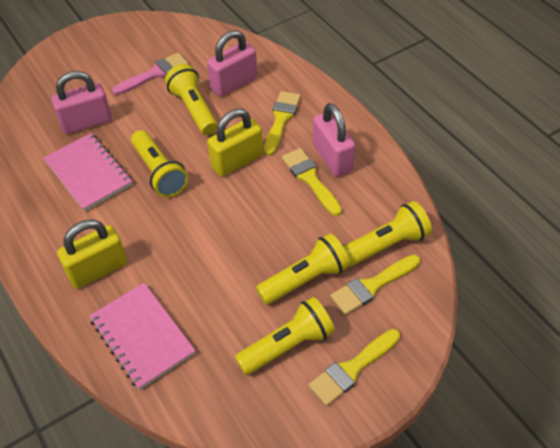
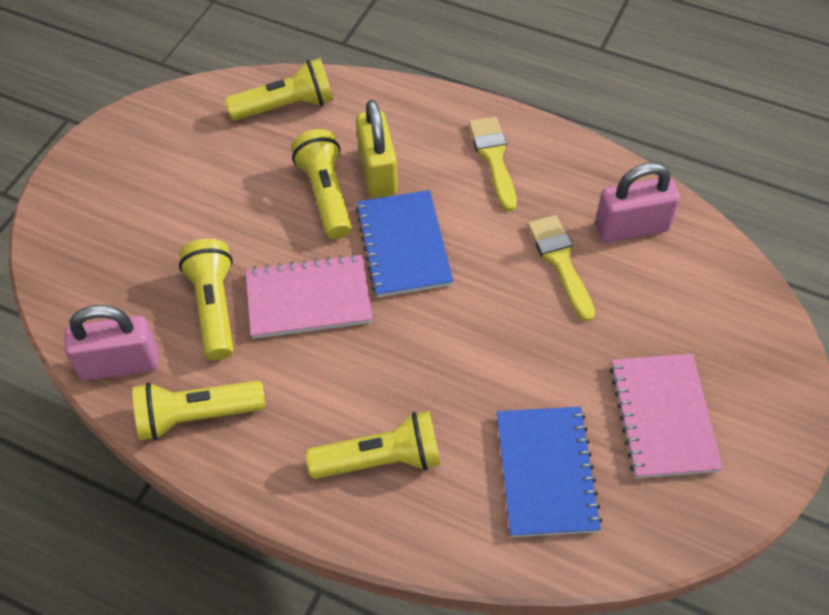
blue notebook: none = 0 -> [355,190,453,298] [497,407,603,537] = 2
pink brush: [112,53,189,95] = 1 -> none = 0
pink padlock: [51,71,112,134] [207,30,257,96] [313,103,355,177] = 3 -> [64,305,159,381] [595,163,680,242] = 2
yellow brush: [264,91,301,156] [282,148,342,216] [308,329,400,406] [330,255,420,315] = 4 -> [469,117,517,211] [528,215,595,322] = 2
yellow padlock: [57,220,127,289] [207,109,263,177] = 2 -> [356,100,398,198] = 1

